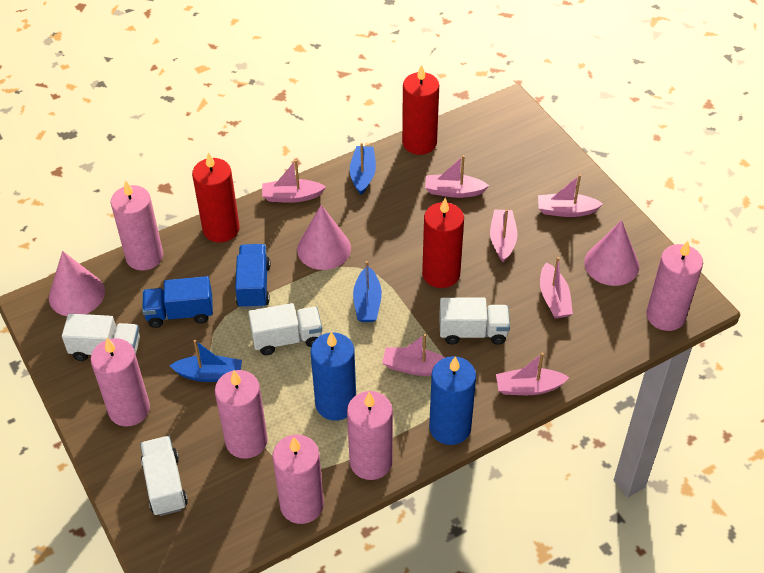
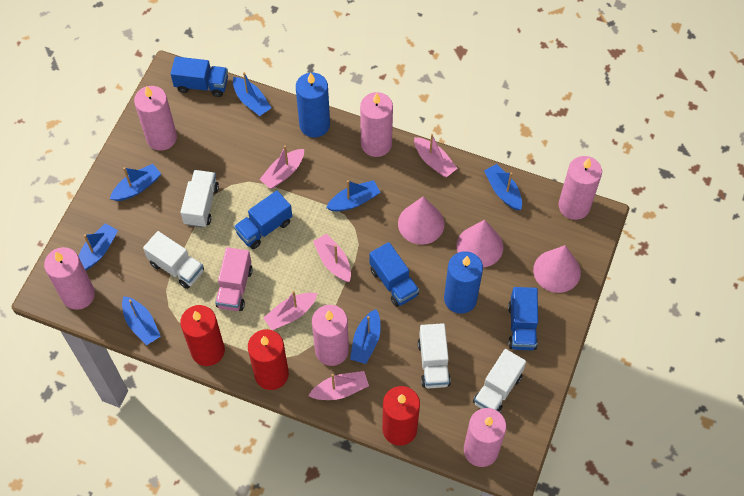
blue boat: [170,340,242,382] [350,143,376,195] [353,261,382,322] = 3 -> [79,223,118,270] [110,164,161,201] [122,296,161,345] [233,72,271,116] [326,180,380,211] [350,309,381,364] [484,164,522,210] = 7
blue truck: [142,276,213,328] [235,244,271,309] = 2 -> [171,57,228,97] [234,190,292,249] [369,242,419,307] [508,287,538,350] = 4
pink boat: [262,160,326,203] [382,334,445,376] [425,155,489,198] [490,209,517,262] [496,353,570,395] [538,174,603,217] [540,257,573,318] = 7 -> [259,145,304,189] [263,291,317,330] [308,371,369,400] [313,234,351,282] [414,134,458,177] = 5
pink truck: none = 0 -> [215,247,253,311] = 1

